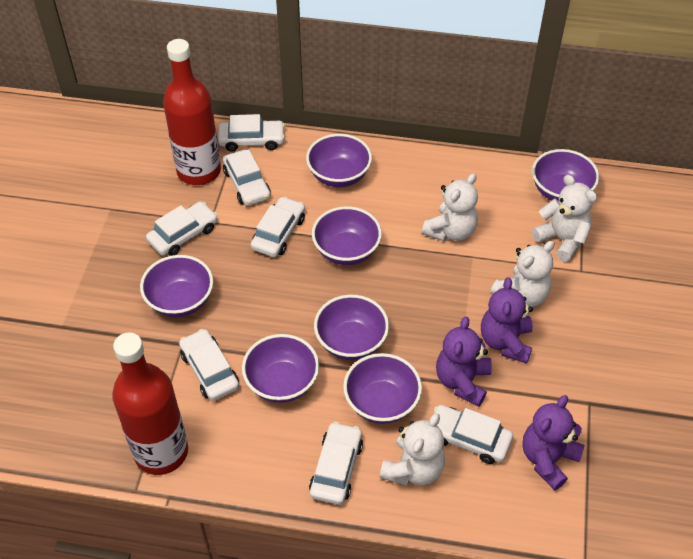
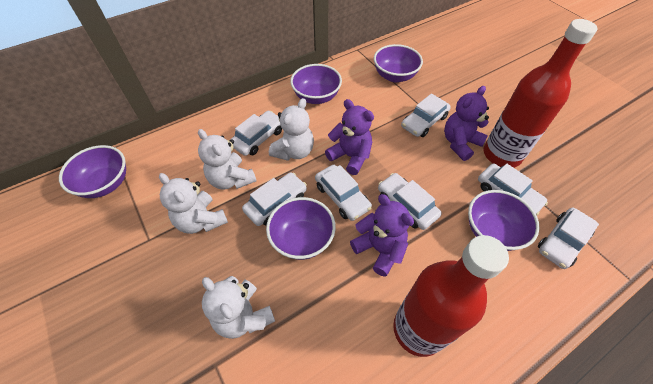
purple bowl: [140,255,213,317] [242,334,319,403] [306,134,372,187] [312,206,382,265] [314,295,389,360] [343,353,422,424] [532,149,599,201] = 7 -> [59,145,126,198] [266,197,336,260] [290,64,342,104] [374,44,423,82] [468,190,540,251] = 5

